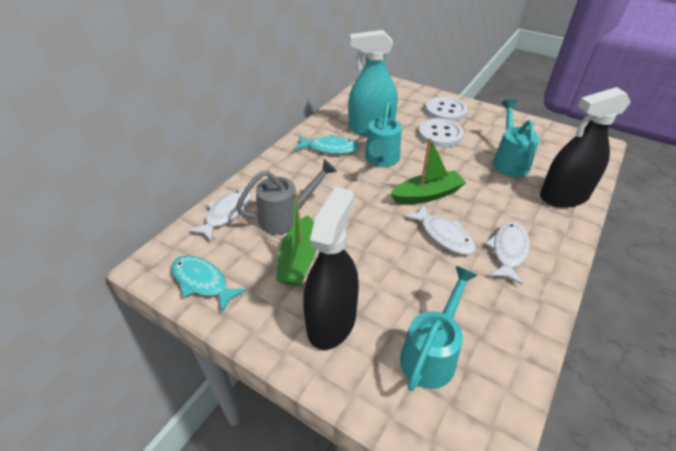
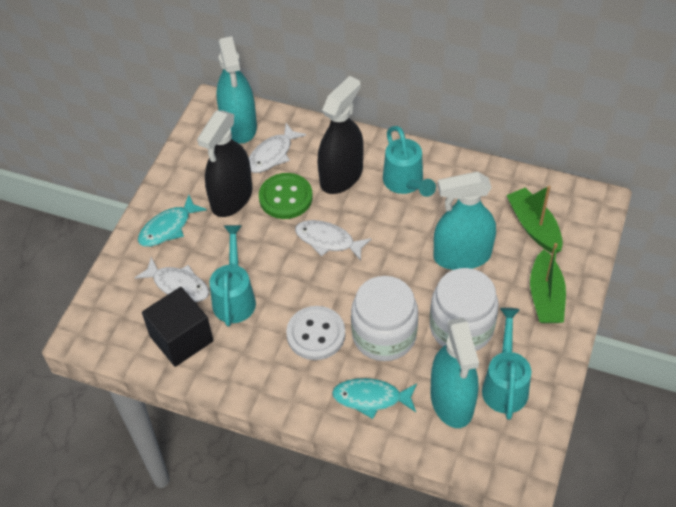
black cube: none = 0 -> [142,287,213,367] = 1
green button: none = 0 -> [259,173,313,219] = 1
grey watering can: [236,159,337,235] = 1 -> none = 0
turquoise spray bottle: [349,30,398,136] = 1 -> [216,36,257,143] [431,318,479,428] [434,172,496,270] = 3
white button: [418,118,464,147] [425,96,467,122] = 2 -> [286,306,345,360] = 1
white jar: none = 0 -> [351,276,418,361] [430,268,499,351] = 2

